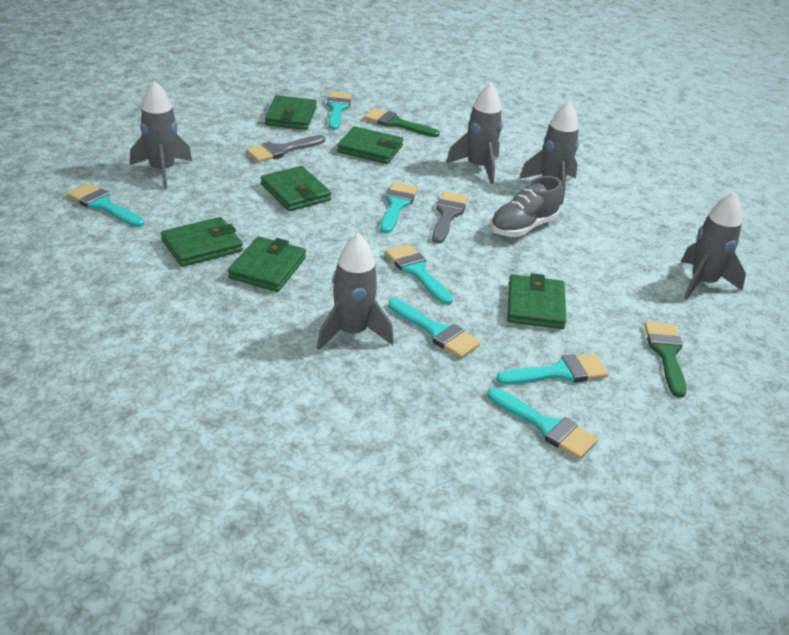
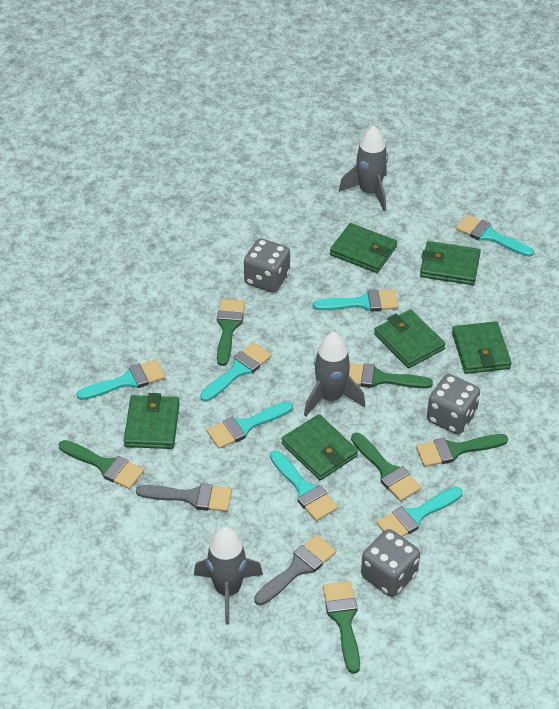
green brush: [364,108,440,137] [644,322,687,398] = 2 -> [59,440,144,489] [217,299,245,366] [323,581,360,674] [349,363,433,388] [351,433,421,501] [416,434,508,467] = 6
grey dice: none = 0 -> [244,238,290,293] [361,529,420,597] [427,374,480,434] = 3
grey rocket: [130,81,192,189] [317,233,394,350] [446,83,503,184] [519,100,579,204] [681,191,746,300] = 5 -> [194,527,263,625] [304,332,365,416] [339,126,388,211] = 3
grey shoe: [490,176,563,237] = 1 -> none = 0

